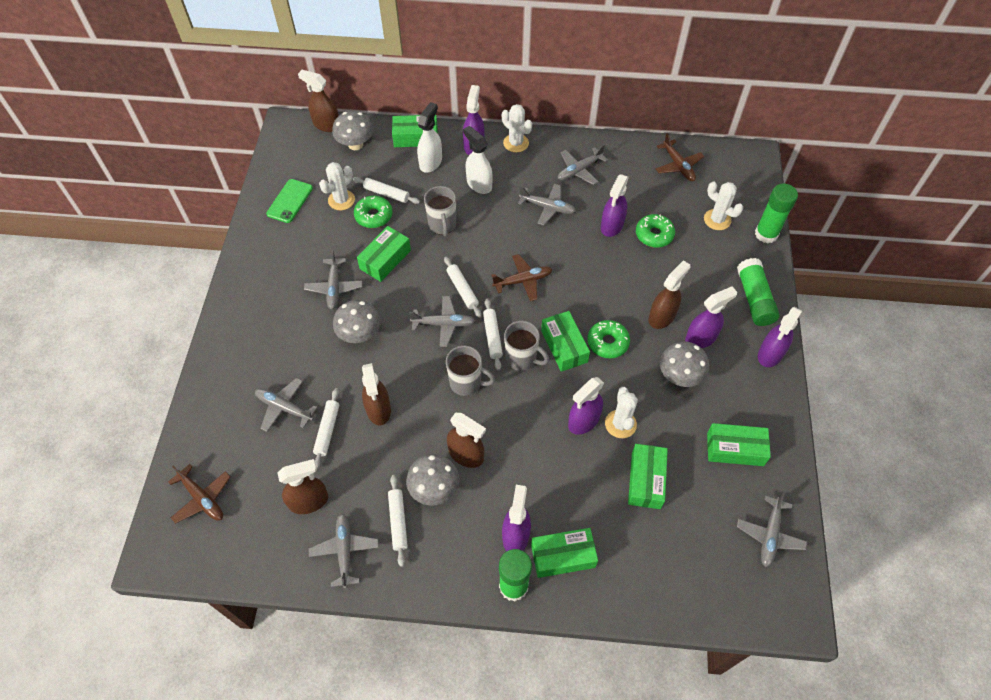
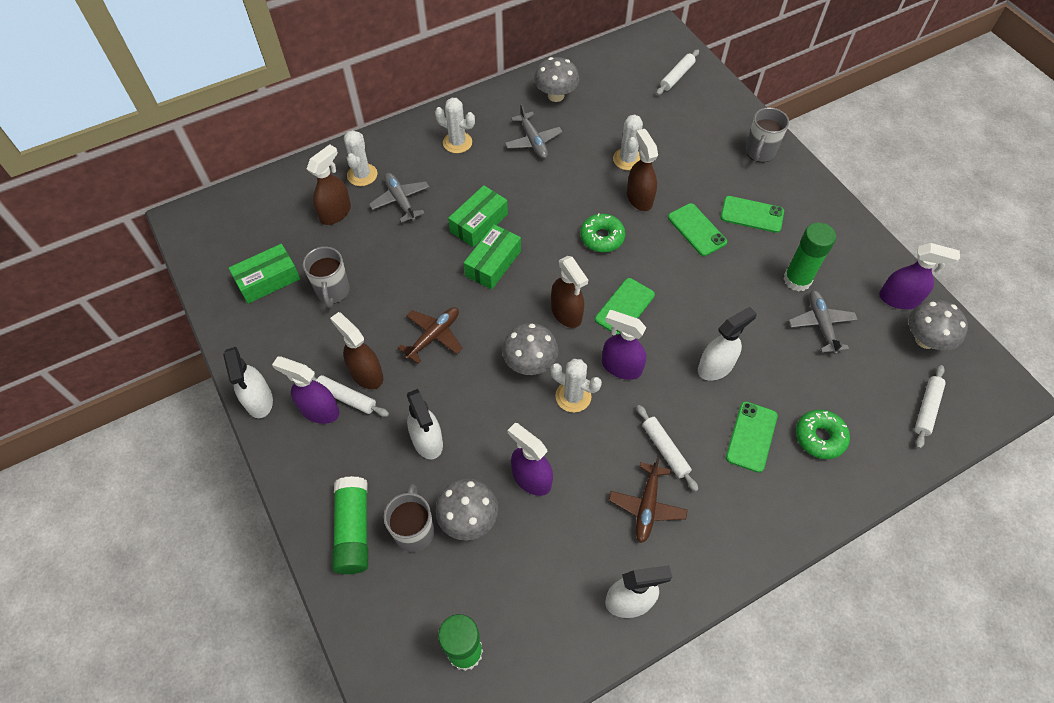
brown plane: [168,464,231,523] [491,254,553,301] [656,133,704,181] = 3 -> [398,307,463,364] [609,457,688,543] = 2
brown spray bottle: [277,459,328,514] [298,70,339,132] [362,363,391,426] [447,413,486,468] [648,260,690,329] = 5 -> [307,144,351,225] [330,312,383,389] [551,256,588,328] [627,129,658,211] = 4
green box: [357,226,411,282] [392,115,438,147] [531,528,598,578] [541,311,590,372] [628,444,668,509] [707,423,771,466] = 6 -> [229,244,300,304] [448,185,508,247] [464,224,521,290] = 3
green donut: [354,196,392,228] [588,320,630,358] [636,214,675,248] = 3 -> [580,213,625,252] [796,410,850,459] = 2
green phone: [266,179,313,223] = 1 -> [595,278,655,335] [668,203,727,256] [721,196,784,233] [726,401,778,473] = 4
grey plane: [255,378,318,432] [304,250,363,310] [309,514,379,589] [409,296,475,347] [518,184,576,225] [558,145,608,185] [737,492,807,567] = 7 -> [369,173,429,223] [505,104,563,159] [788,290,858,355] = 3
purple spray bottle: [463,85,485,155] [502,485,531,551] [568,377,604,435] [601,174,629,237] [685,286,737,348] [758,307,802,367] = 6 -> [272,356,339,424] [508,423,553,496] [602,310,646,380] [879,243,960,309] = 4
white rolling pin: [313,388,340,469] [353,177,420,204] [388,475,408,567] [444,257,482,318] [483,298,503,370] = 5 -> [313,375,389,417] [637,405,698,492] [656,50,699,95] [915,365,946,449] = 4
white spray bottle: [417,102,442,173] [463,126,493,194] = 2 -> [223,347,273,418] [407,389,443,459] [605,565,672,618] [698,307,757,381] = 4

